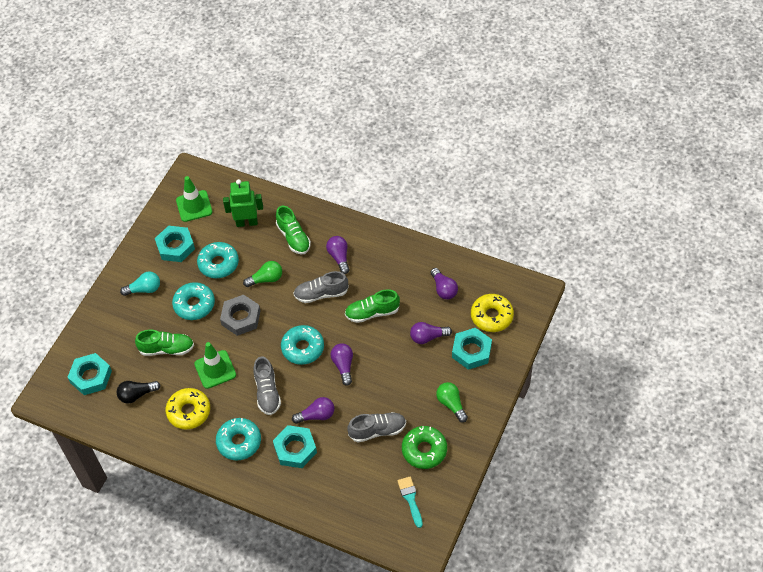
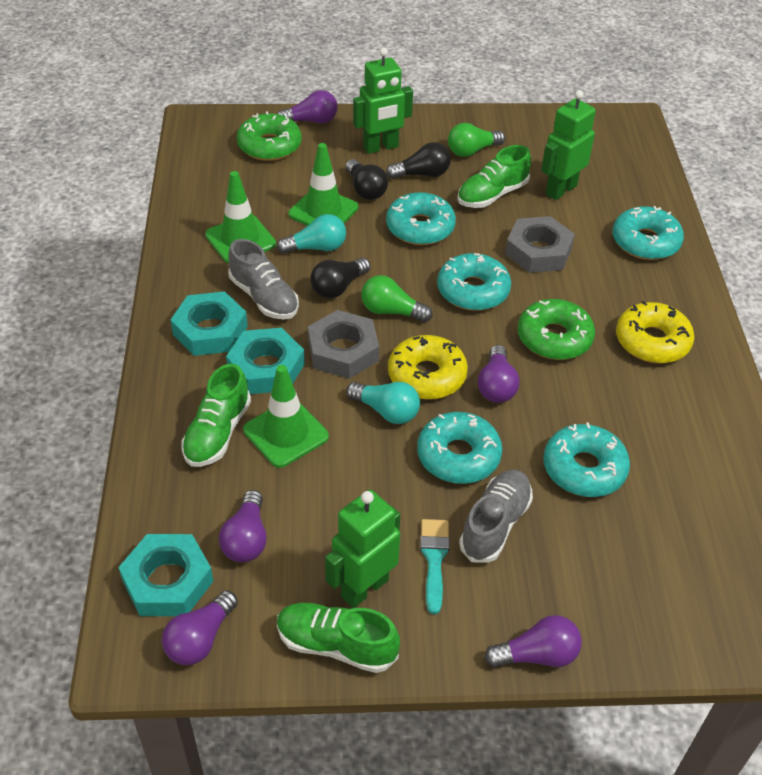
black light bulb: [117,381,160,404] = 1 -> [310,258,370,298] [345,159,388,200] [386,142,451,179] = 3
green donut: [402,426,447,469] = 1 -> [237,112,302,161] [518,299,595,360] = 2
green robot: [223,179,263,227] = 1 -> [325,490,401,608] [353,47,413,154] [541,90,596,200] = 3
green traffic cone: [176,176,213,222] [194,342,236,389] = 2 -> [205,171,276,263] [243,365,329,468] [289,143,358,226] = 3
grey nut: [220,295,260,336] = 1 -> [308,310,379,379] [505,216,575,273] = 2
grey shoe: [253,357,281,415] [293,271,349,303] [348,412,406,442] = 3 -> [228,239,299,319] [459,469,533,563] = 2
turquoise donut: [172,282,215,320] [197,242,239,278] [216,418,261,460] [281,325,324,365] = 4 -> [386,192,456,245] [417,412,502,484] [437,253,511,311] [543,422,630,497] [612,206,684,260] = 5
turquoise light bulb: [120,272,160,296] = 1 -> [277,214,346,254] [346,382,420,424] = 2
turquoise nut: [68,353,112,395] [155,226,195,262] [273,425,317,468] [452,328,492,370] = 4 -> [118,534,214,616] [170,291,248,356] [226,328,305,394] = 3

